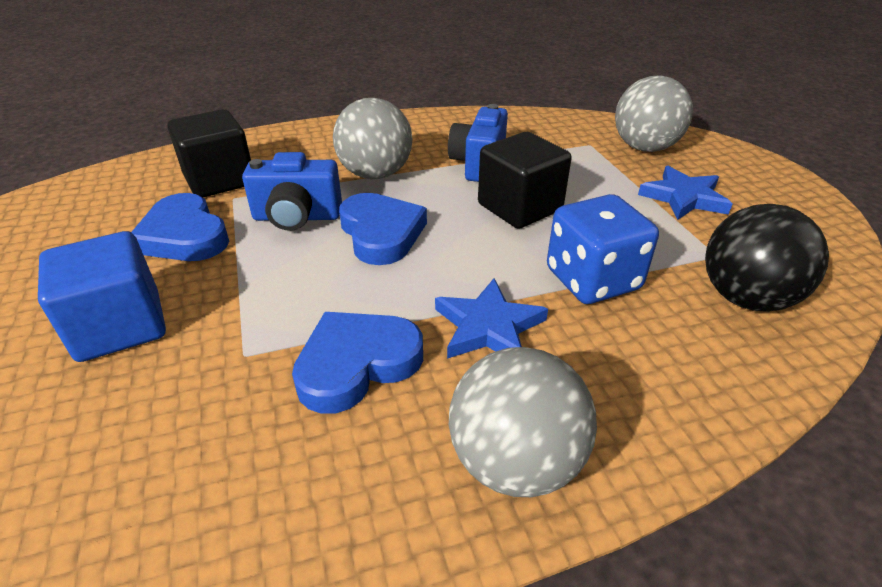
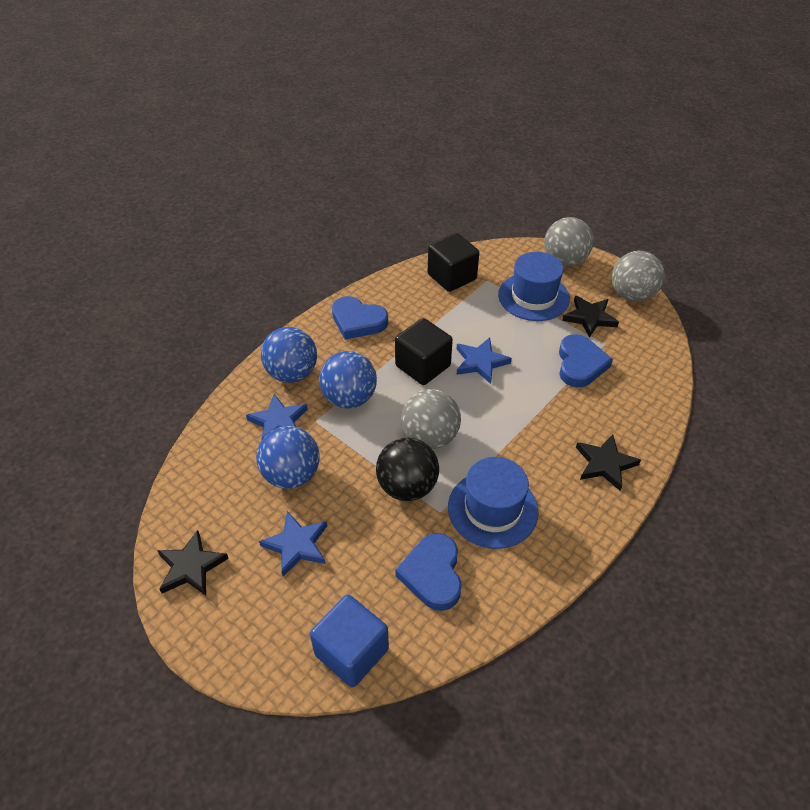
black star: none = 0 -> [157,530,229,596] [562,295,619,338] [576,434,641,491] = 3
blue ball: none = 0 -> [256,426,320,489] [261,327,317,383] [319,351,377,409] = 3
blue camera: [242,152,342,231] [448,104,508,182] = 2 -> none = 0
blue dice: [547,194,659,304] = 1 -> none = 0
blue hat: none = 0 -> [448,457,539,549] [498,252,570,321] = 2
blue star: [435,278,548,359] [638,166,732,220] = 2 -> [246,394,308,440] [259,511,327,577] [457,337,512,384] = 3

